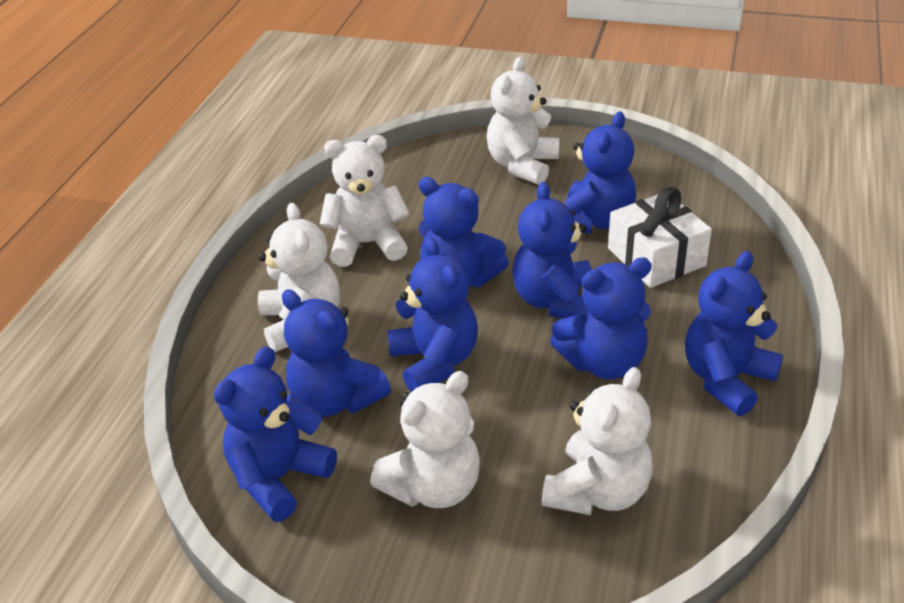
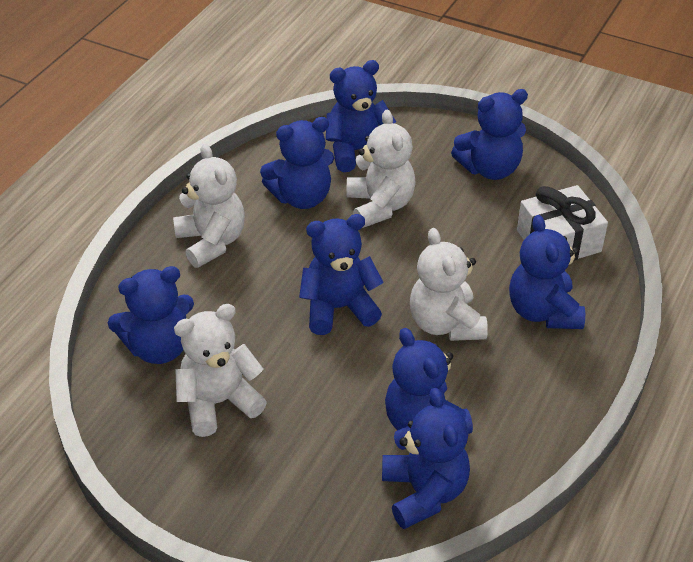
white teddy bear: [258,202,340,352] [320,135,409,267] [370,371,480,508] [487,57,560,185] [542,367,653,515] = 5 -> [173,144,245,268] [174,304,267,437] [346,110,416,228] [410,228,488,341] = 4

